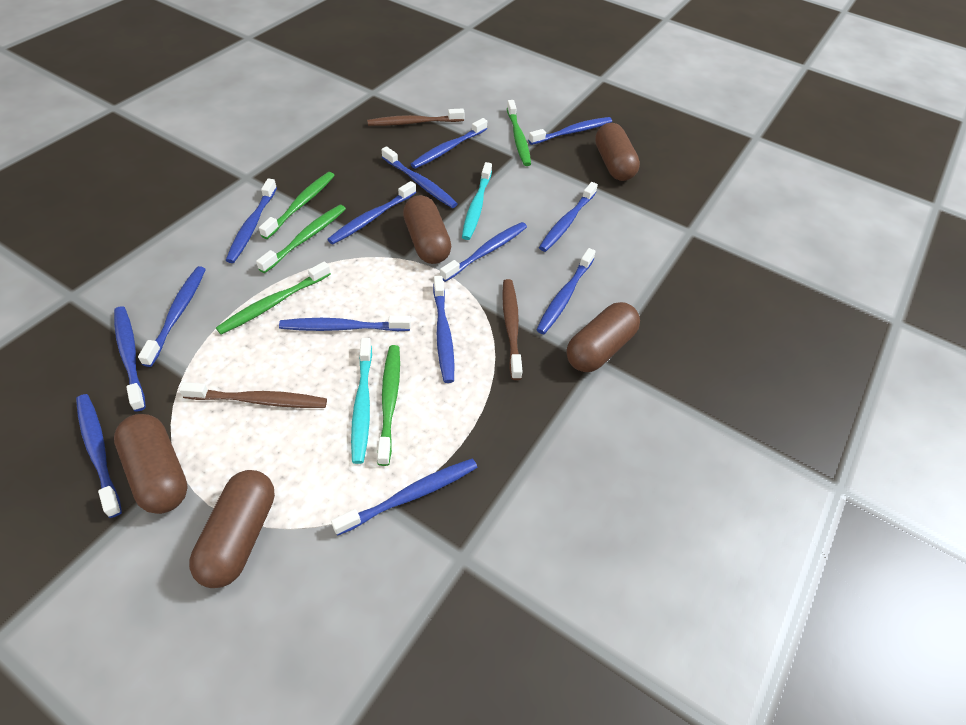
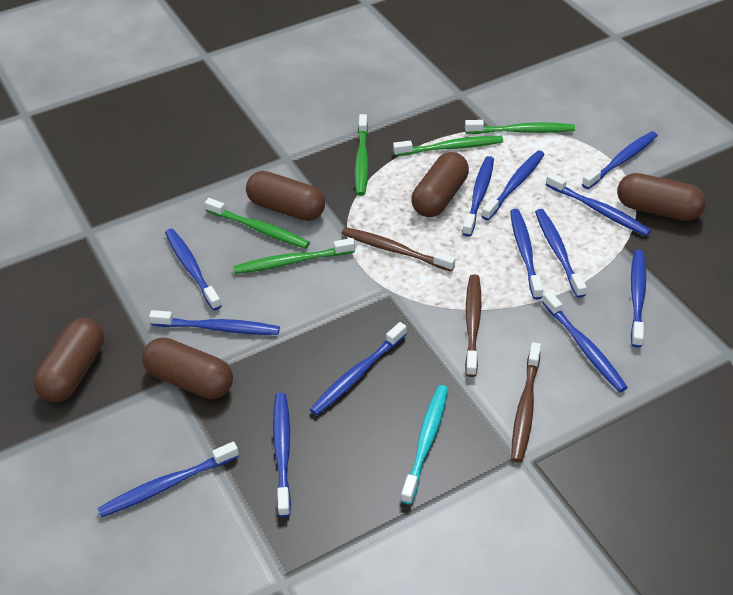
blue toothbrush: [76,394,122,518] [114,306,146,412] [138,266,206,367] [225,178,277,263] [279,315,411,331] [327,181,416,244] [331,458,478,536] [382,147,458,208] [411,118,487,169] [433,276,454,383] [440,222,527,282] [528,117,612,145] [536,248,596,334] [539,182,598,252] = 14 -> [97,442,239,518] [149,310,280,335] [165,229,222,310] [273,393,291,517] [310,322,407,416] [462,156,494,237] [482,150,545,220] [510,209,543,300] [535,209,587,298] [542,291,628,392] [546,173,651,236] [582,131,658,189] [631,250,646,347] = 13
turquoise toothbrush: [351,338,372,464] [462,162,492,240] = 2 -> [401,385,448,504] = 1

